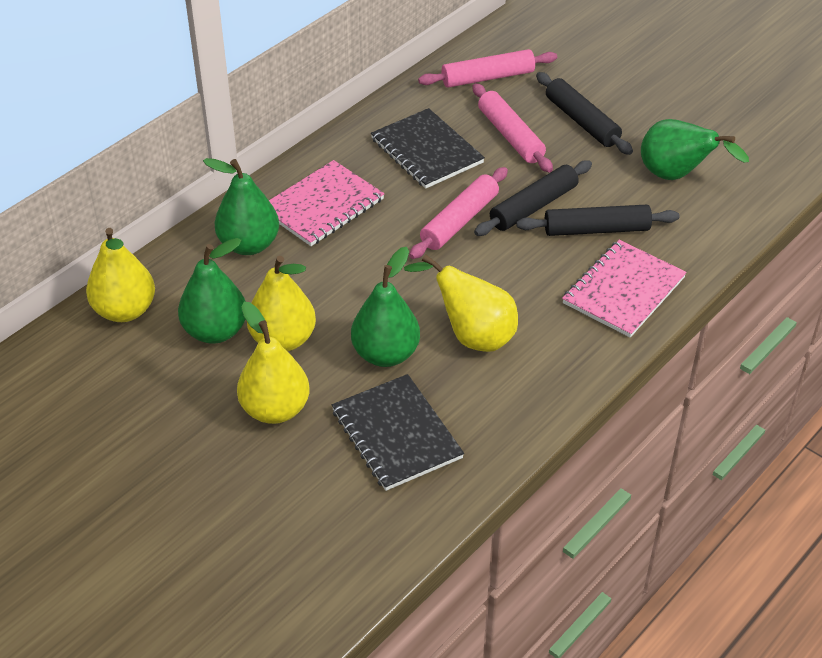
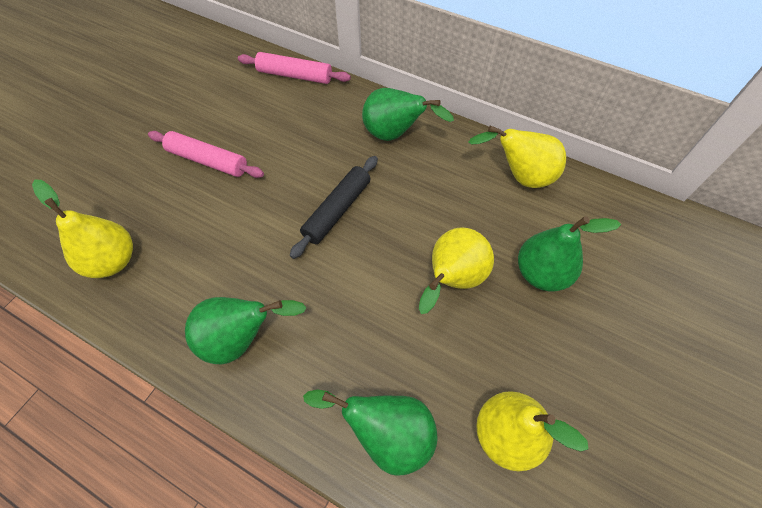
black notebook: [332,374,464,491] [371,108,485,189] = 2 -> none = 0
black rolling pin: [474,160,592,236] [516,205,679,236] [536,72,633,155] = 3 -> [290,156,378,259] = 1
pink notebook: [269,160,385,246] [562,240,687,338] = 2 -> none = 0
pink rolling pin: [409,167,508,259] [418,49,557,88] [472,83,553,173] = 3 -> [148,131,264,178] [238,52,351,84] = 2

